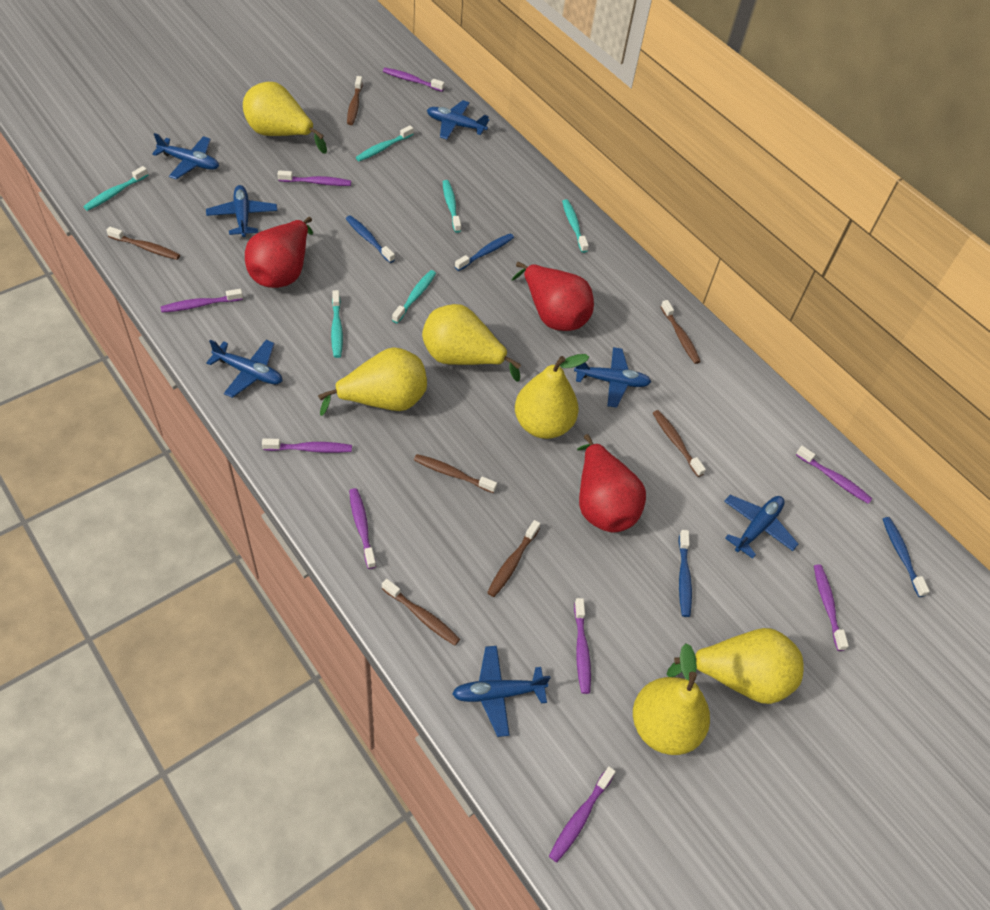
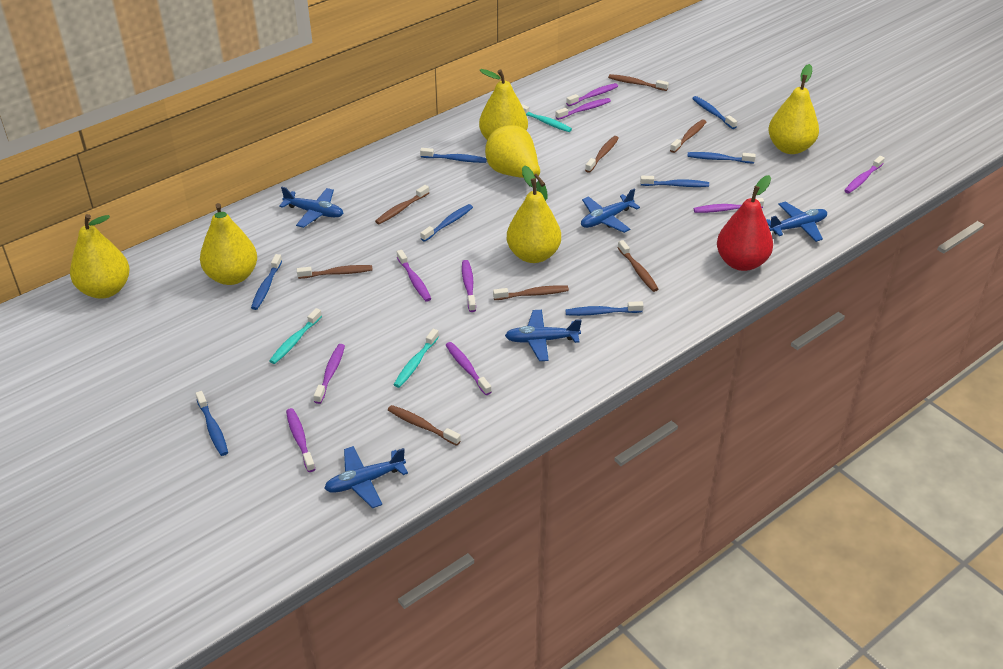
blue plane: [152,133,219,179] [206,185,278,237] [206,340,282,398] [427,100,489,139] [452,646,551,737] [574,347,651,408] [724,495,798,559] = 7 -> [279,187,344,228] [324,446,408,508] [505,310,582,361] [581,189,640,233] [766,202,827,242] = 5
blue toothbrush: [346,215,395,263] [455,233,514,271] [679,530,692,617] [883,517,930,597] = 4 -> [195,391,228,456] [251,254,282,310] [420,148,487,163] [420,204,473,242] [565,301,644,316] [640,176,709,187] [687,152,756,163] [692,96,737,129] = 8
brown toothbrush: [106,227,180,260] [347,76,363,125] [382,579,460,645] [414,454,497,493] [487,520,541,597] [653,410,706,477] [661,300,701,364] = 7 -> [297,265,373,279] [375,185,429,224] [388,405,461,446] [493,285,569,300] [585,136,619,173] [608,74,669,91] [618,240,658,292] [670,119,706,153] = 8
red pear: [245,217,313,288] [512,262,594,331] [577,434,646,532] = 3 -> [717,175,773,271] = 1
turquoise toothbrush: [83,166,148,211] [331,290,343,358] [356,125,414,161] [392,270,436,323] [443,180,461,233] [562,199,589,253] = 6 -> [269,308,322,364] [394,329,439,388] [521,104,572,132] = 3

